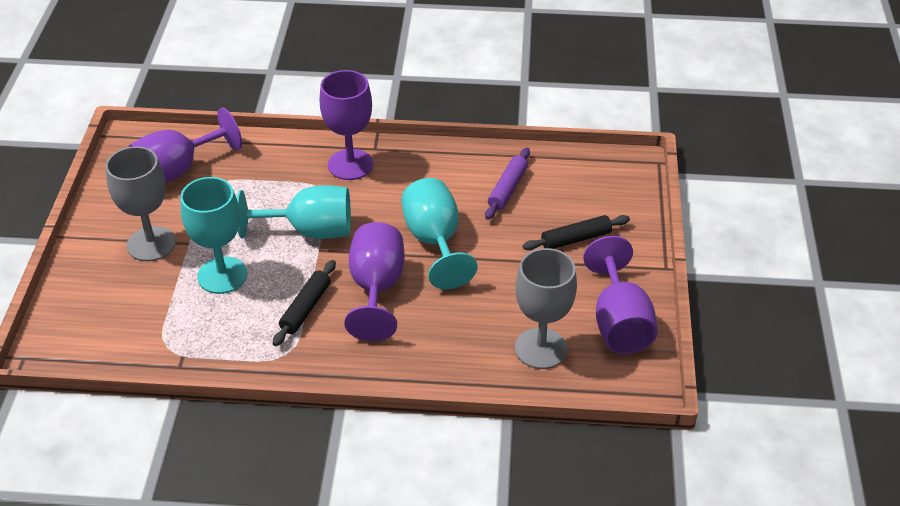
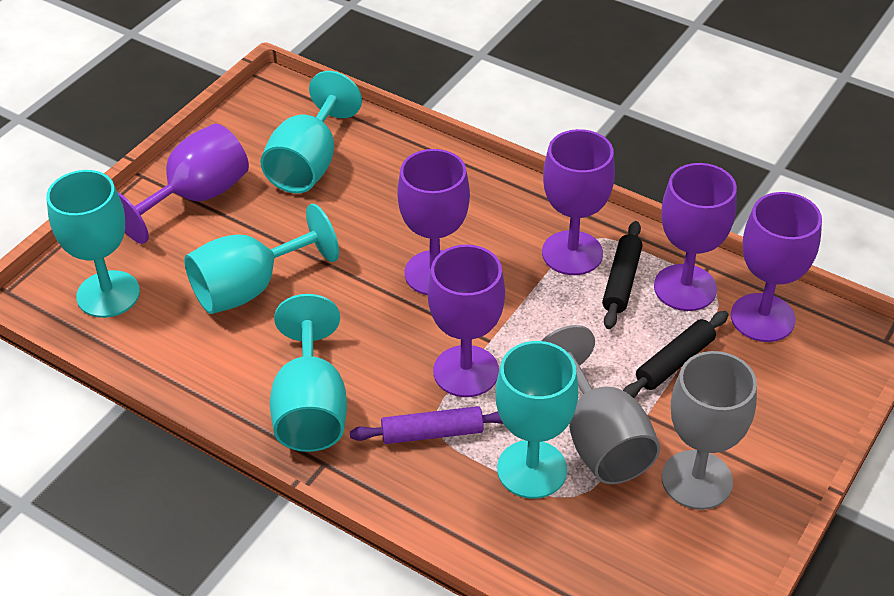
purple goblet: [128,107,242,183] [320,70,373,180] [344,222,405,341] [583,236,658,354] = 4 -> [118,124,249,244] [397,149,470,295] [428,245,505,397] [542,129,615,275] [654,163,737,311] [731,192,822,342] = 6
turquoise goblet: [180,177,247,294] [237,185,351,239] [401,178,478,290] = 3 -> [47,170,140,318] [184,204,339,314] [260,71,362,193] [270,294,347,452] [495,341,579,499] = 5

